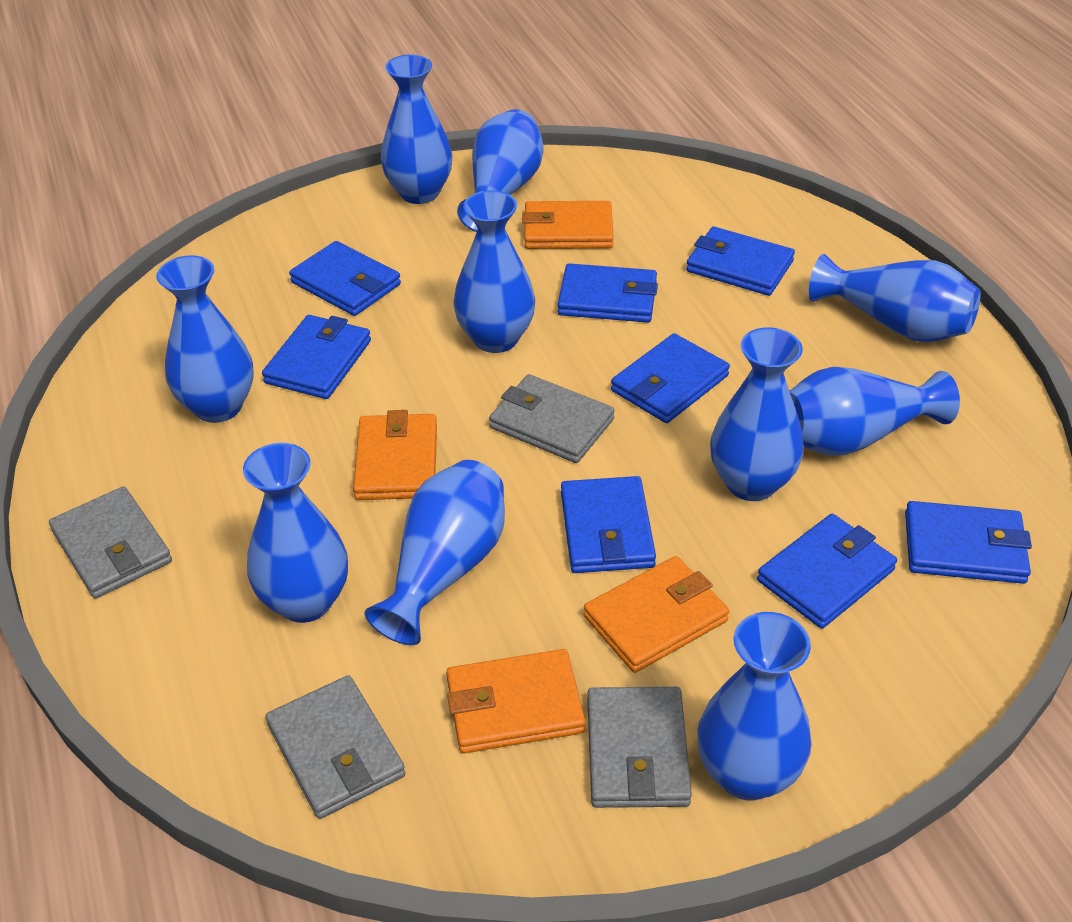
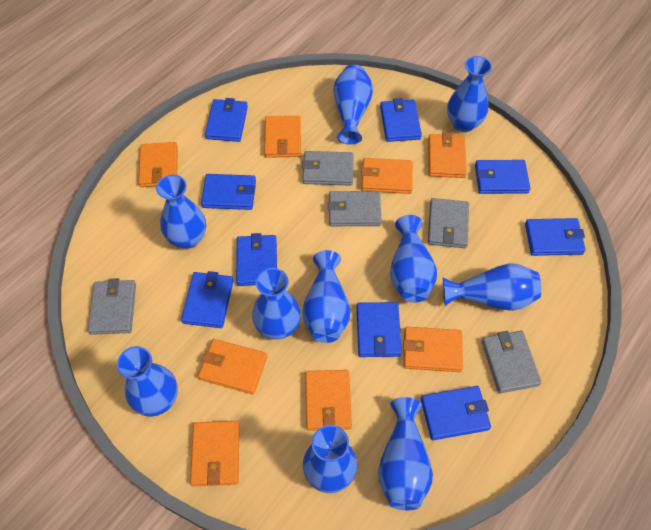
blue wallet: [262,315,371,399] [289,241,401,316] [557,263,658,323] [561,476,656,573] [611,333,730,423] [686,227,795,296] [757,514,897,629] [905,501,1032,584] = 8 -> [181,271,233,328] [201,174,256,210] [205,98,248,142] [236,233,277,286] [357,302,402,357] [380,98,422,142] [421,386,491,440] [475,160,530,194] [525,218,586,256] = 9
grey wallet: [49,486,172,599] [265,675,405,819] [489,374,615,463] [587,687,692,808] = 4 -> [88,278,136,335] [302,151,354,186] [328,191,382,226] [428,198,469,248] [481,331,542,393] = 5
orange wallet: [353,410,437,500] [446,649,586,753] [522,201,614,249] [584,556,729,673] = 4 -> [138,142,178,187] [190,421,240,486] [198,339,267,395] [264,116,301,158] [305,370,352,431] [361,158,413,194] [403,327,463,372] [428,132,467,178] = 8

